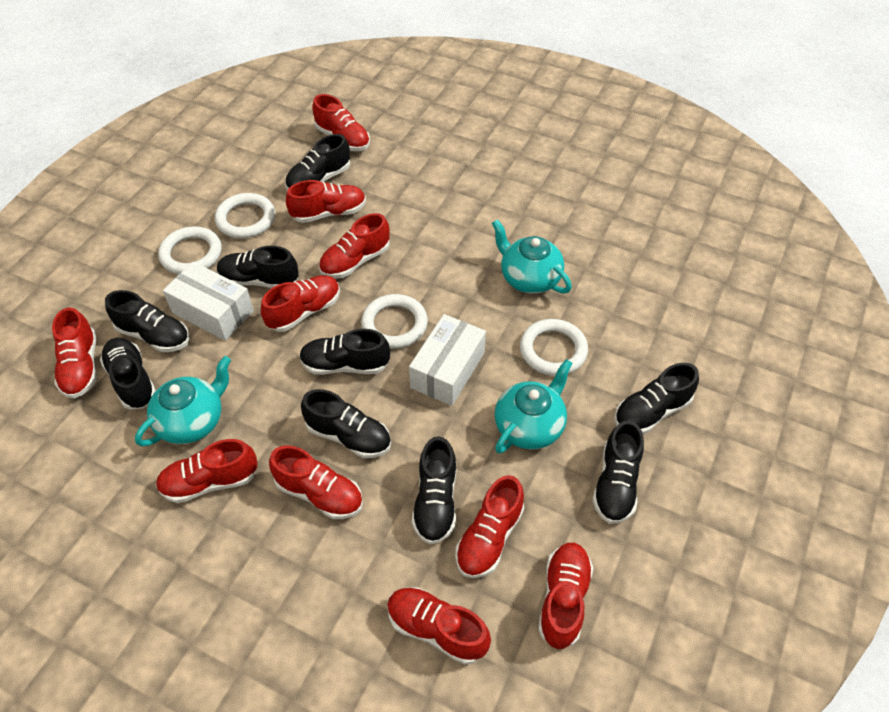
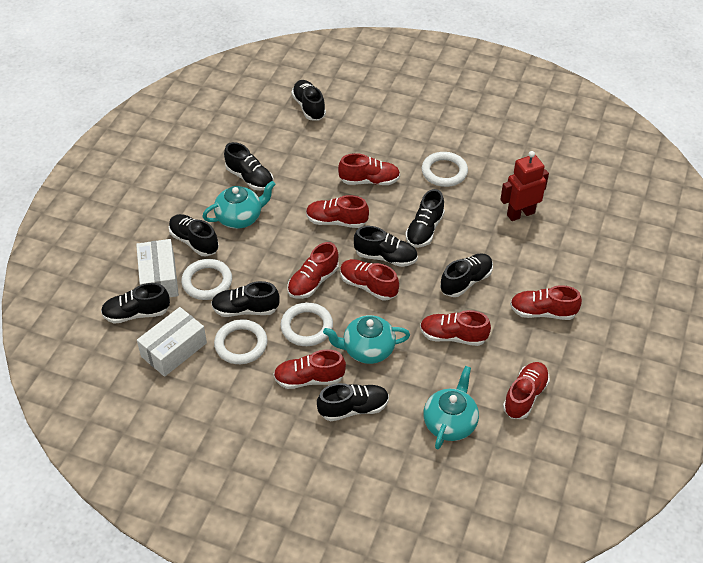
red robot: none = 0 -> [500,151,549,221] = 1
red shoe: [52,308,97,399] [156,439,258,503] [261,275,340,332] [269,445,363,519] [286,180,366,223] [312,94,370,151] [319,213,390,279] [387,587,491,665] [455,475,524,578] [538,543,593,649] = 10 -> [273,349,346,389] [287,242,339,299] [306,195,369,228] [338,153,400,185] [340,259,399,300] [420,310,491,346] [503,362,550,419] [510,285,582,320] = 8

